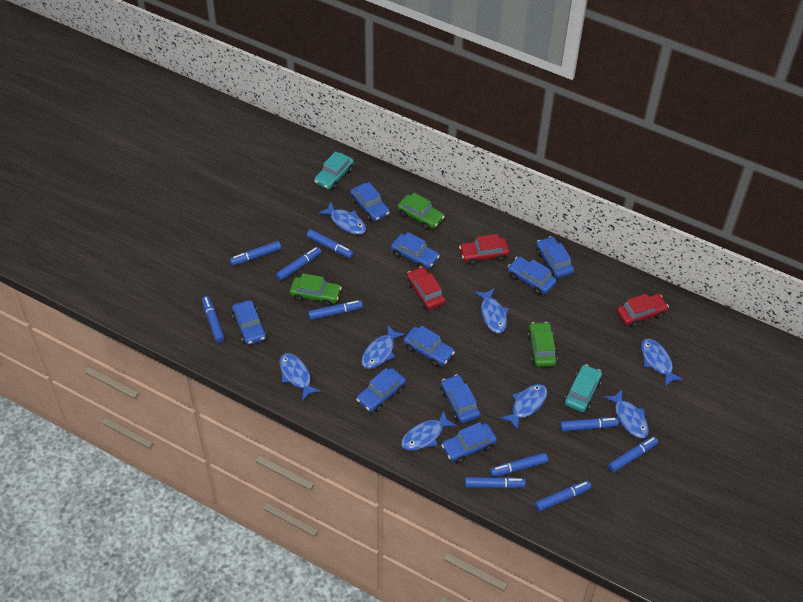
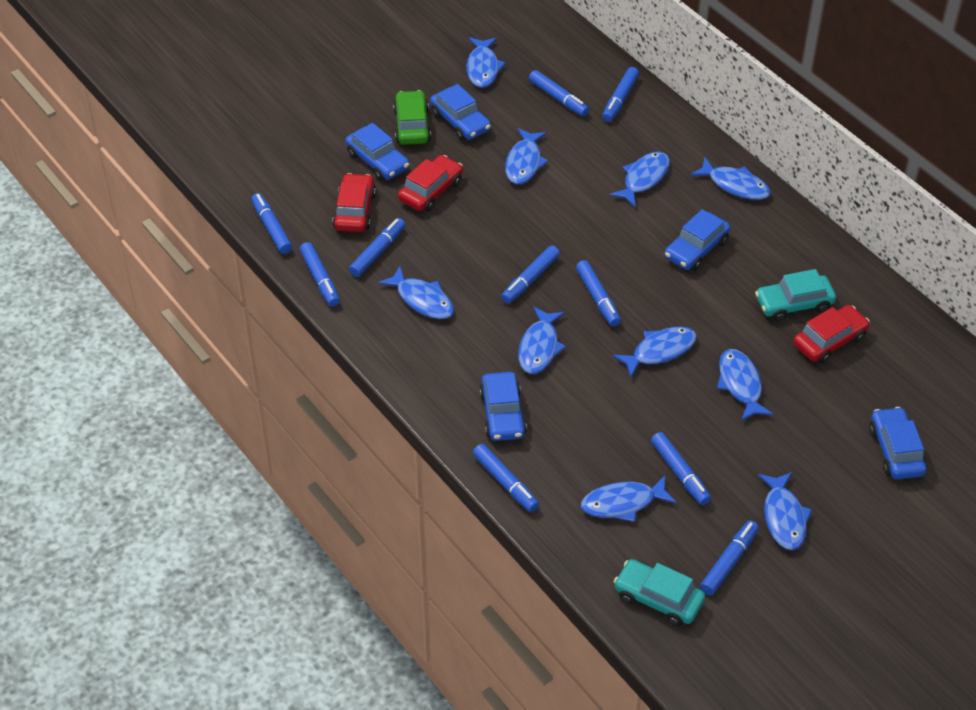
blue car: [232,300,267,345] [350,182,390,222] [356,368,406,412] [391,232,440,269] [403,326,455,367] [441,374,480,423] [441,422,497,463] [508,256,557,295] [536,236,574,278] = 9 -> [345,123,409,181] [430,84,491,141] [479,372,527,441] [665,209,730,271] [869,407,927,479] = 5
blue fish: [279,353,321,401] [318,202,366,235] [361,325,405,369] [401,410,457,451] [475,288,509,333] [500,384,547,430] [604,389,649,438] [641,339,684,387] = 8 -> [378,266,454,319] [466,37,506,88] [505,128,548,184] [518,307,566,374] [581,476,677,522] [609,151,670,207] [613,327,697,378] [690,157,771,200] [717,349,773,421] [758,472,812,550] = 10
green car: [290,273,342,306] [397,193,445,230] [527,322,558,367] = 3 -> [393,90,431,145] = 1

